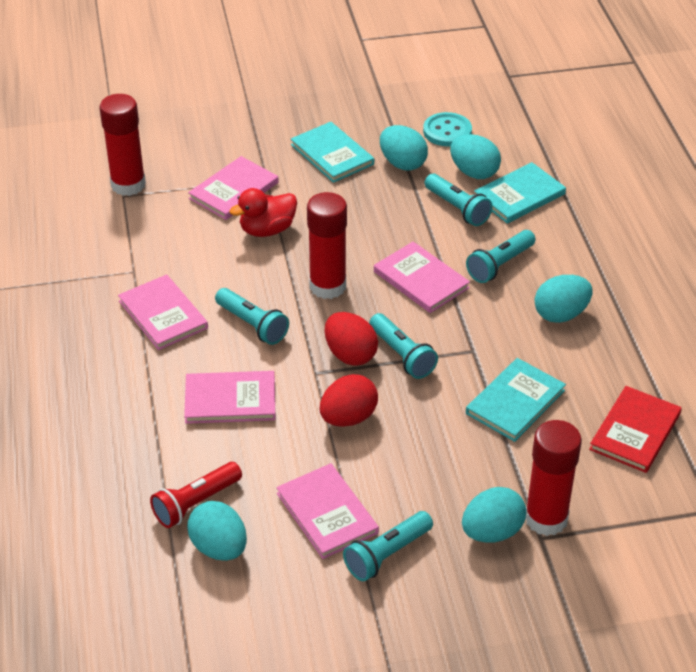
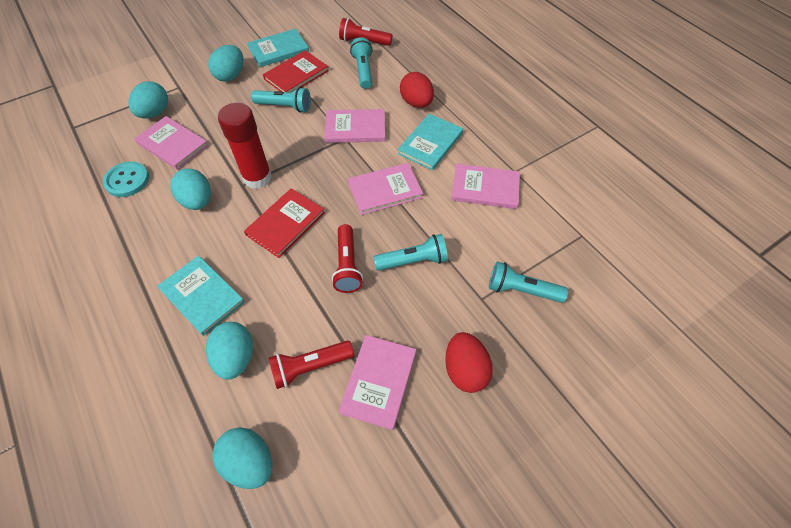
red book: [589,386,682,473] = 1 -> [244,188,325,258] [263,50,329,93] = 2
red duck: [229,188,297,237] = 1 -> none = 0
red flashlight: [150,462,242,528] = 1 -> [269,341,354,389] [332,224,363,293] [339,18,393,46] = 3
red glue stick: [99,94,146,196] [307,192,347,299] [526,420,582,536] = 3 -> [218,103,272,189] = 1
turquoise flashlight: [215,288,289,345] [343,511,433,581] [369,313,438,379] [425,174,493,226] [466,230,536,283] = 5 -> [251,87,311,113] [350,37,373,89] [374,234,448,271] [489,261,568,303] = 4

